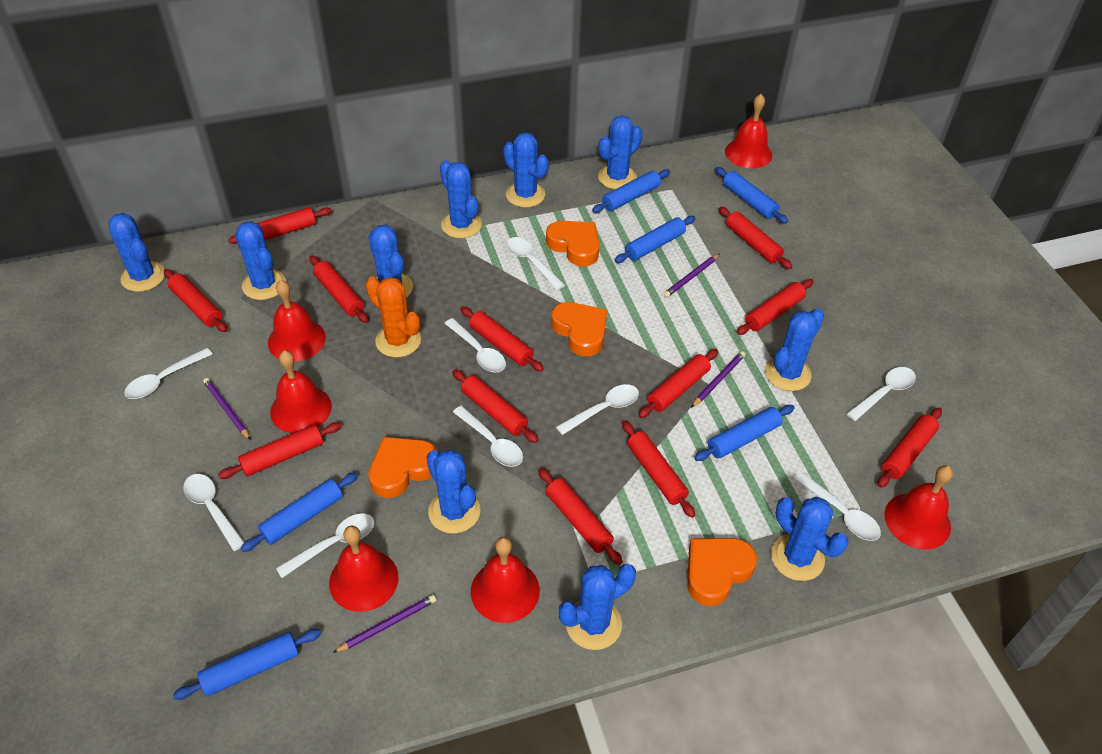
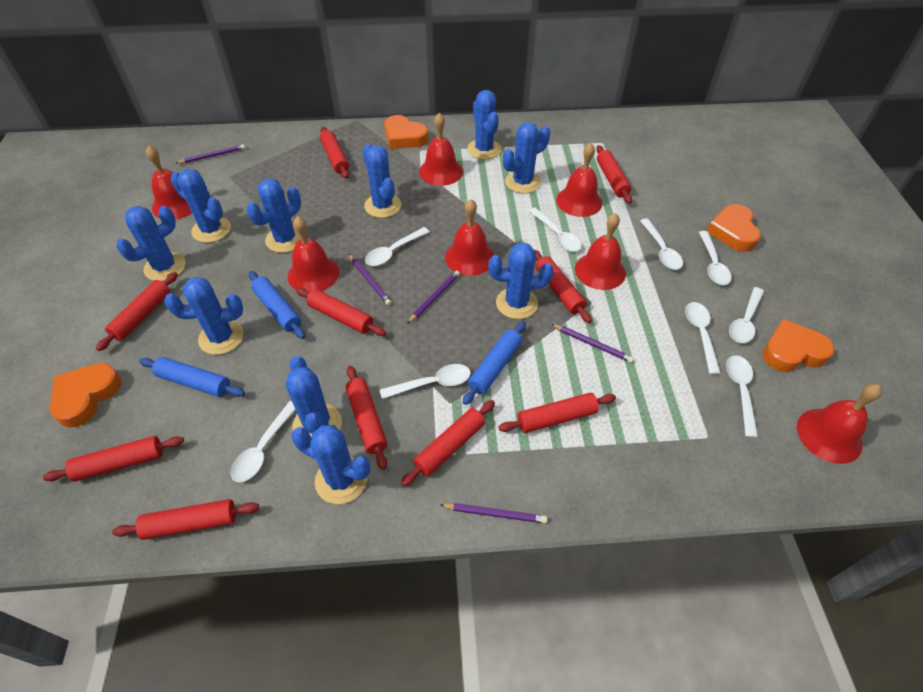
blue rolling pin: [173,629,321,700] [241,473,358,552] [592,169,670,213] [615,216,695,263] [694,405,794,461] [715,167,788,224] = 6 -> [139,357,245,397] [249,271,305,339] [462,321,526,405] = 3
orange cactus: [366,277,421,358] = 1 -> none = 0
purple pencil: [203,378,251,440] [333,595,436,653] [664,254,719,297] [691,351,745,408] = 4 -> [176,144,245,164] [349,254,392,305] [407,271,460,324] [440,503,547,523] [551,324,634,363] = 5
red bell: [268,280,326,362] [270,350,332,433] [329,526,398,612] [471,537,540,623] [725,94,772,169] [884,465,953,550] = 6 -> [146,145,192,220] [288,216,339,293] [419,113,463,186] [445,199,494,276] [556,143,602,217] [575,213,626,290] [797,384,882,464] = 7
red rolling pin: [164,269,227,332] [218,422,342,479] [228,207,332,244] [310,255,368,323] [452,369,538,443] [460,307,544,372] [538,468,623,565] [622,421,695,518] [639,349,718,418] [719,207,792,269] [737,279,813,335] [878,408,942,488] = 12 -> [43,436,184,482] [96,272,178,351] [112,499,259,540] [296,288,386,336] [320,127,349,179] [346,366,388,470] [401,400,495,486] [499,393,616,433] [534,250,592,323] [596,145,632,204] = 10

